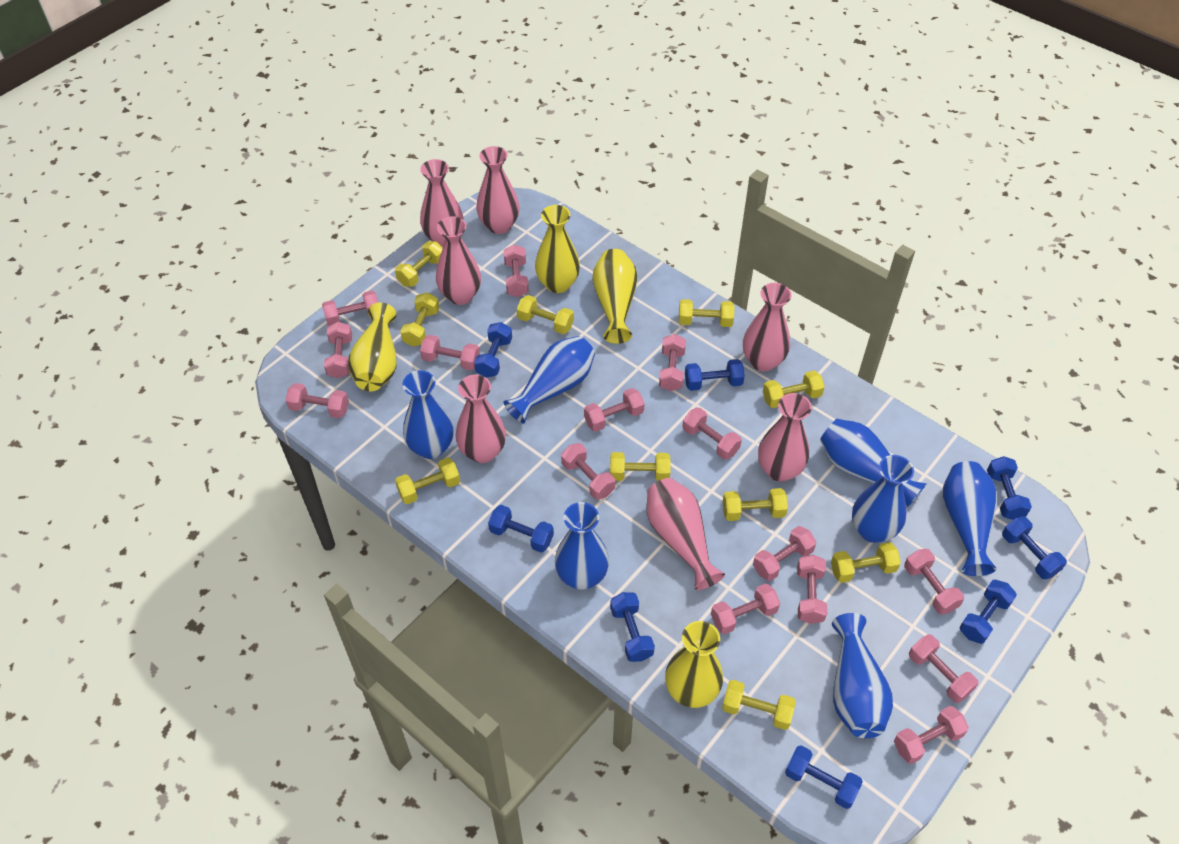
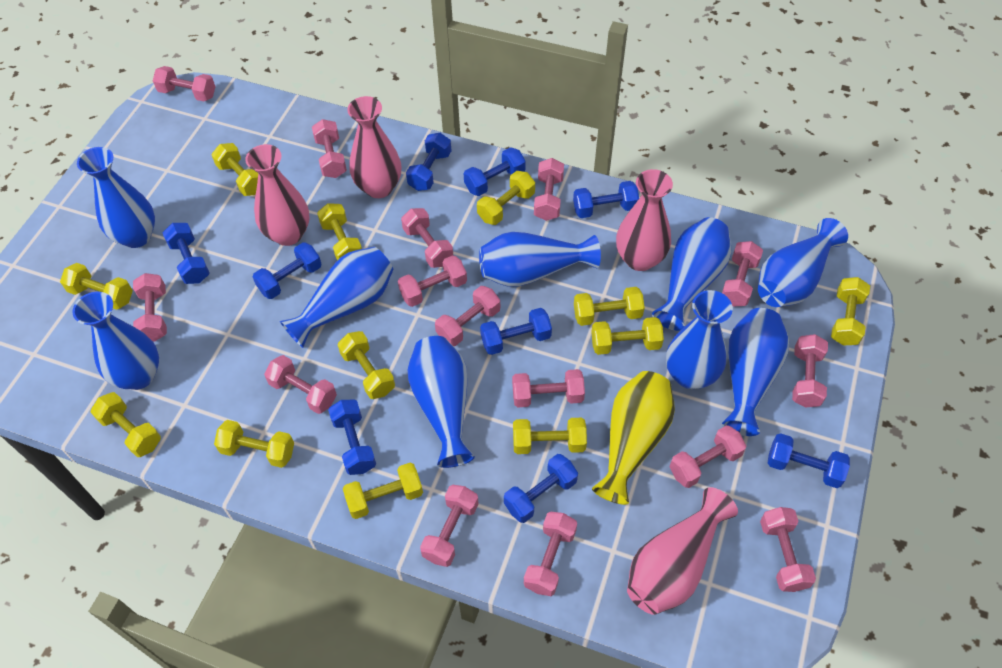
blue dumbbell: [474,322,512,377] [488,505,554,552] [610,592,655,662] [685,359,745,391] [785,745,863,809] [959,580,1017,644] [987,456,1032,520] [1002,516,1067,579] = 8 -> [163,223,210,284] [253,242,322,299] [328,400,376,475] [406,133,452,191] [464,147,526,196] [480,308,552,355] [504,454,578,523] [573,181,639,218] [768,433,850,488] = 9
blue vase: [403,370,453,459] [504,336,595,423] [555,502,609,590] [820,419,927,508] [832,613,893,738] [852,455,914,543] [943,461,997,576] = 7 -> [72,292,159,390] [77,147,155,248] [280,247,393,348] [408,336,475,468] [479,232,601,287] [652,217,731,331] [666,290,733,389] [722,308,789,436] [758,218,848,307] = 9
pink vase: [420,159,464,247] [436,216,481,305] [456,375,506,463] [476,146,519,234] [646,478,725,590] [743,283,792,371] [758,393,812,482] = 7 -> [245,144,310,246] [347,96,401,198] [616,169,673,271] [627,487,738,615] = 4
yellow dumbbell: [395,241,443,287] [395,458,460,504] [400,292,439,347] [517,295,574,334] [610,452,670,481] [679,299,734,327] [722,680,796,730] [723,488,788,521] [763,370,825,408] [831,542,901,583] = 10 -> [60,263,133,310] [91,392,161,457] [212,143,258,196] [214,420,294,468] [317,203,362,260] [338,331,395,399] [343,463,423,519] [477,171,535,225] [513,418,587,454] [574,287,645,326] [591,317,664,355] [831,277,870,346] = 12
yellow vase: [348,302,397,391] [535,205,580,293] [593,249,637,344] [665,621,723,708] = 4 -> [592,371,675,505] = 1

